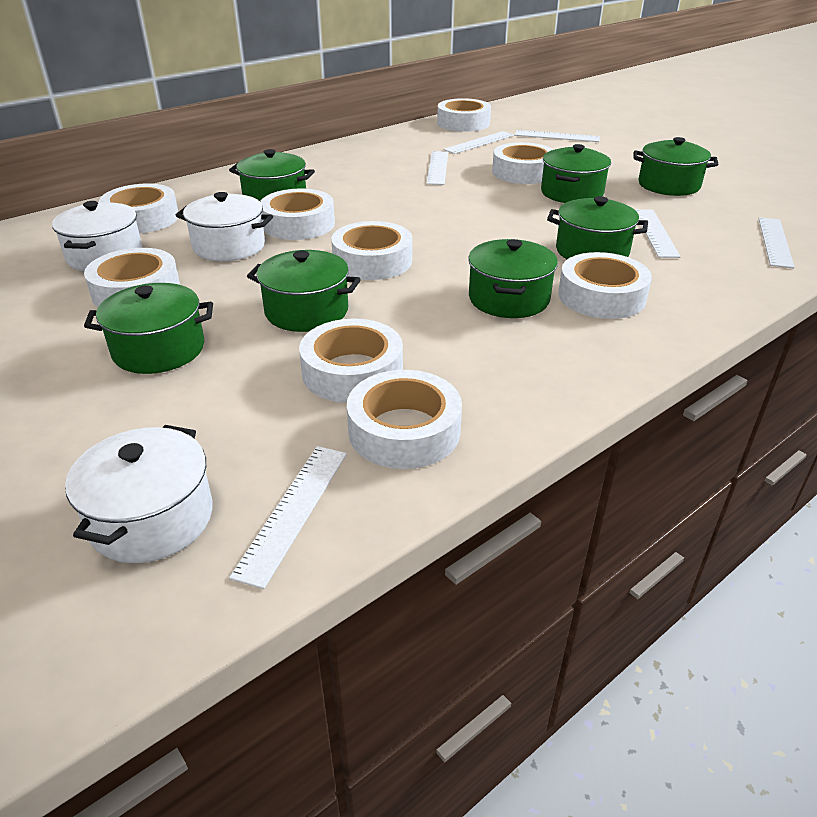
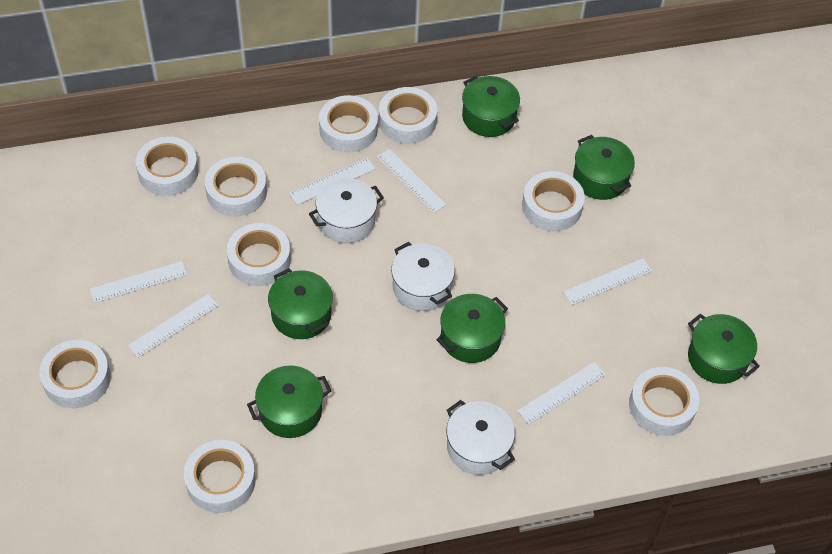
green pot: [84,283,213,374] [229,149,315,201] [247,250,361,332] [468,239,558,318] [541,144,611,203] [547,196,648,259] [634,137,719,196] = 7 -> [247,365,331,438] [268,268,333,339] [436,294,508,363] [462,76,520,137] [573,135,635,200] [688,314,760,384] = 6

